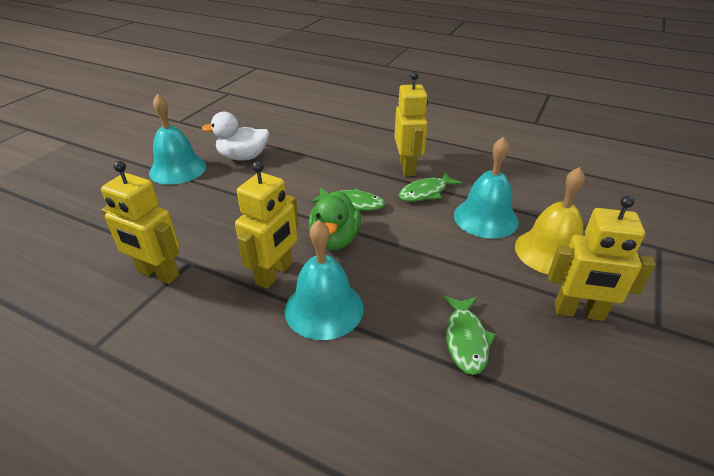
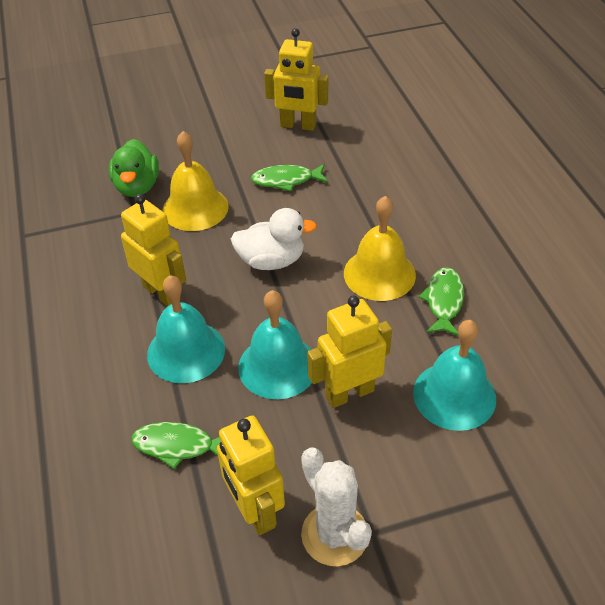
white cactus: none = 0 -> [301,448,372,566] = 1
yellow bell: [515,167,585,274] = 1 -> [162,131,229,231] [344,196,416,301] = 2

